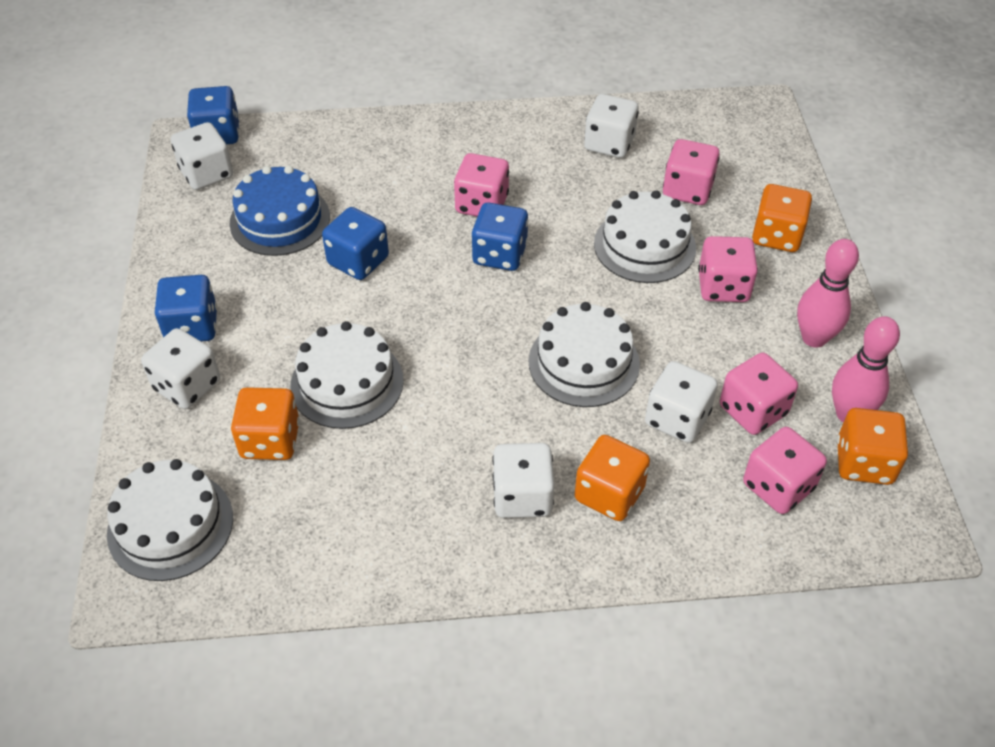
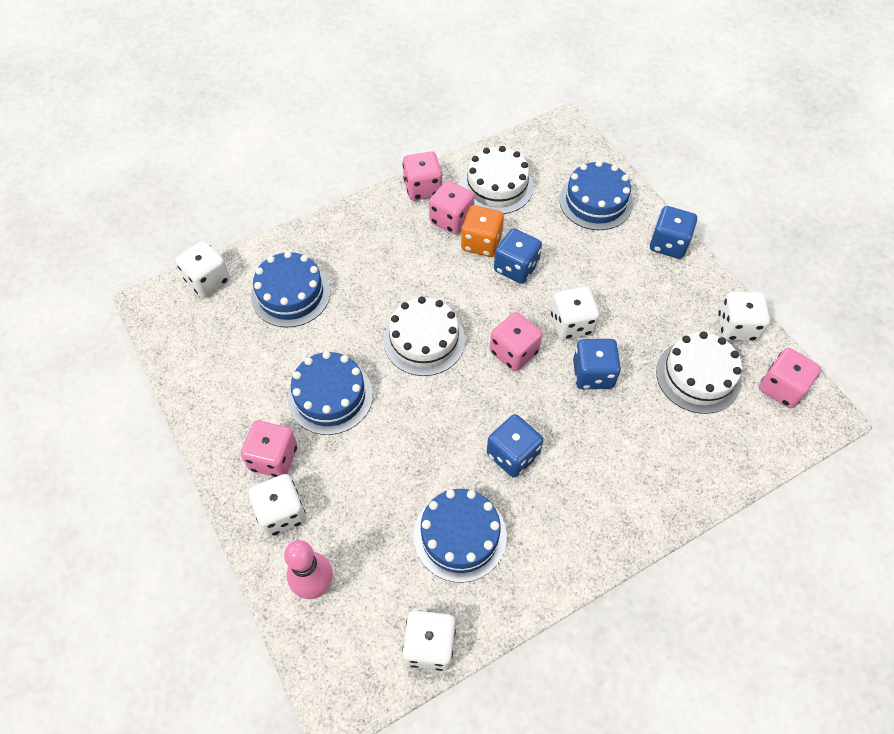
blue cake: [229,166,330,256] = 1 -> [251,251,330,328] [288,351,373,435] [414,489,507,583] [559,161,633,230] = 4
orange dice: [231,387,300,460] [575,435,650,521] [752,184,812,252] [837,408,908,485] = 4 -> [461,205,504,257] = 1
pink bowling pin: [797,239,859,348] [832,316,900,423] = 2 -> [284,540,333,599] = 1
white cake: [107,459,233,581] [290,321,404,429] [529,302,640,407] [594,190,696,283] = 4 -> [384,296,465,376] [461,146,534,214] [656,332,742,414] = 3

